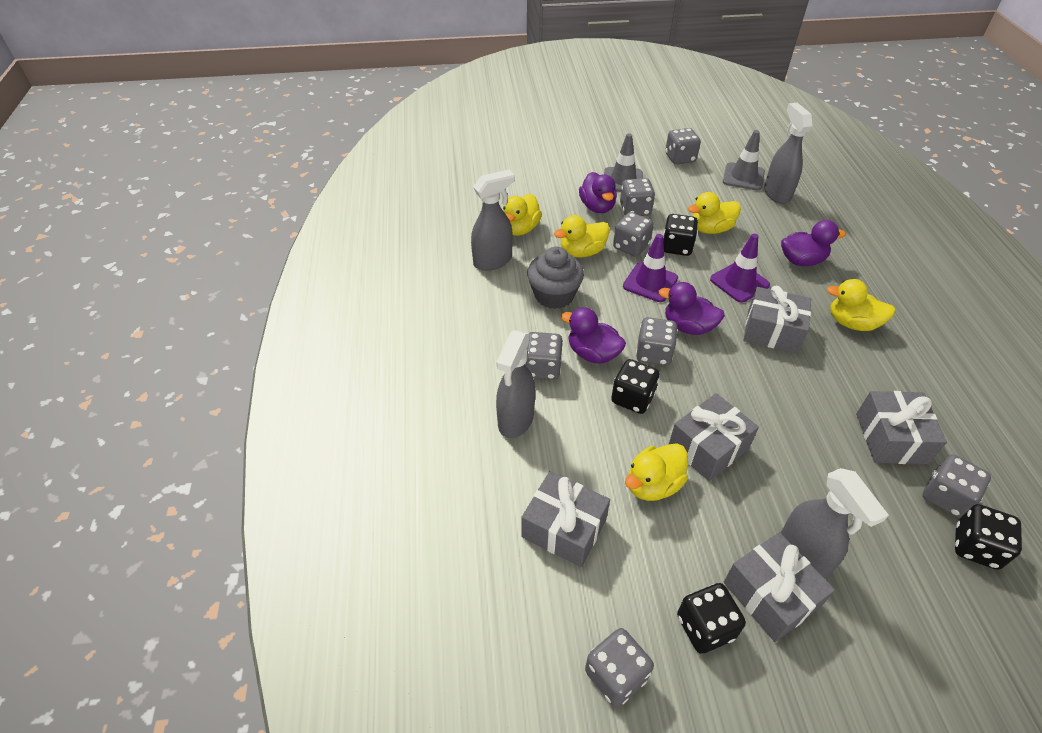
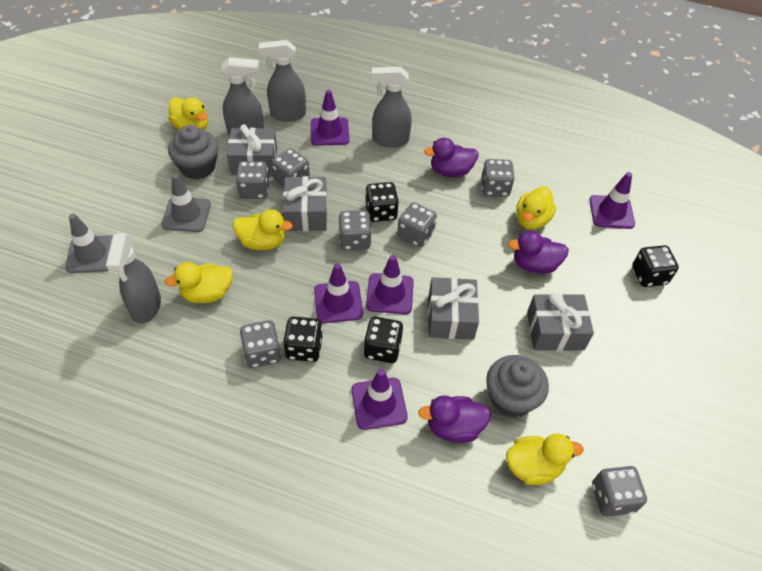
grey cupcake: [527,247,584,309] = 1 -> [168,125,219,179] [486,355,549,418] = 2
grey gift: [521,471,610,567] [669,393,759,481] [724,532,835,642] [743,286,811,354] [856,391,947,464] = 5 -> [227,124,277,175] [283,176,327,231] [428,277,479,340] [527,293,594,351] = 4
purple duck: [561,307,626,364] [579,172,617,213] [659,282,725,335] [781,220,846,266] = 4 -> [418,396,491,443] [424,138,479,177] [508,231,569,274] = 3
purple traffic cone: [623,234,678,302] [710,234,770,303] = 2 -> [311,90,349,146] [314,263,363,323] [351,369,408,430] [366,255,414,314] [589,172,635,229] = 5

